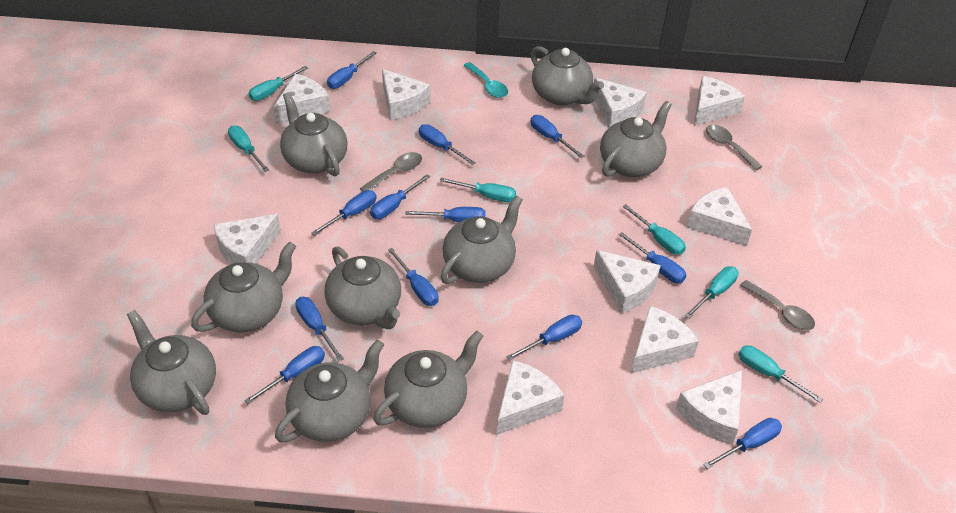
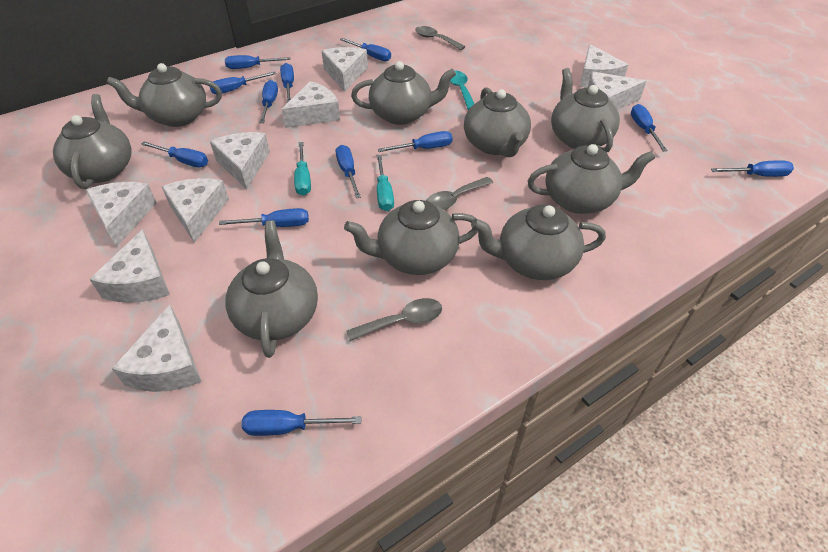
turquoise screwdriver: [228,125,269,172] [248,66,308,101] [440,178,516,202] [623,204,686,255] [685,266,739,319] [738,345,823,403] = 6 -> [294,142,311,196] [377,155,394,211] = 2
white cheese: [213,214,281,264] [273,74,330,124] [382,69,430,120] [496,360,564,435] [594,77,647,127] [594,250,661,314] [631,306,699,373] [676,370,742,445] [687,187,752,246] [694,76,745,126] = 10 -> [86,182,157,247] [89,229,170,303] [112,305,202,392] [162,178,229,243] [210,132,270,189] [281,81,340,128] [322,47,368,92] [580,44,628,88] [588,72,646,110] = 9

